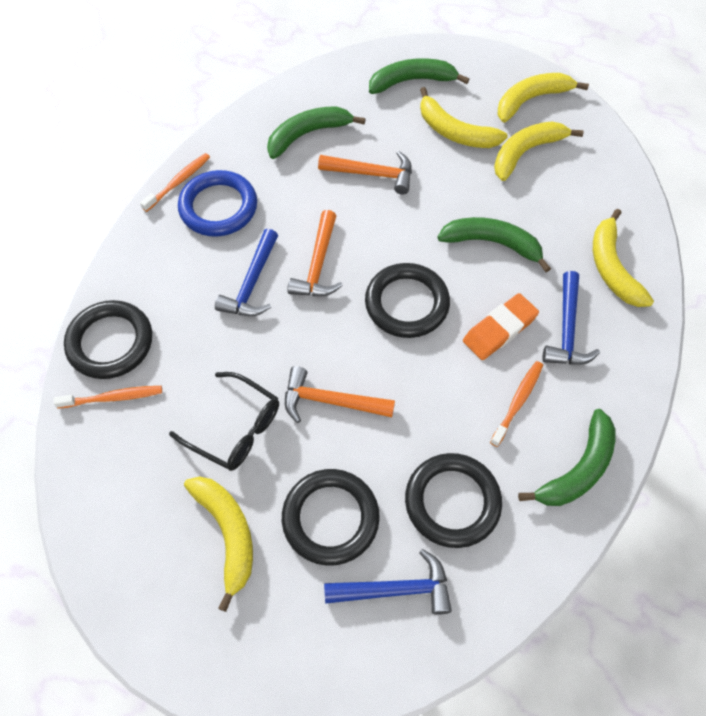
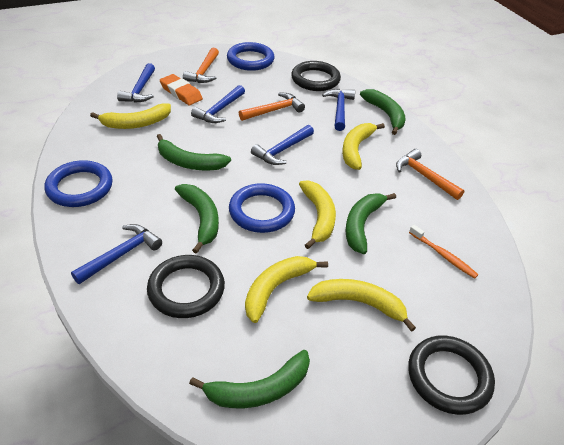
black glasses: [169,372,279,471] = 1 -> none = 0
black ring: [64,300,152,379] [282,469,380,566] [365,263,450,338] [405,453,502,548] = 4 -> [147,255,225,318] [291,61,341,91] [408,336,495,415] = 3
blue hammer: [215,229,278,316] [324,549,452,615] [542,271,600,365] = 3 -> [71,224,162,284] [117,63,155,103] [191,85,245,123] [251,125,314,165] [322,89,355,131] = 5
blue ring: [178,170,257,237] = 1 -> [44,160,113,207] [227,42,275,71] [229,183,295,233] = 3
green banana: [267,106,366,159] [369,58,469,94] [437,217,551,272] [518,409,616,506] = 4 -> [157,134,231,170] [175,184,219,254] [189,350,310,408] [345,193,396,254] [360,89,406,135] = 5
orange toothbrush: [54,386,162,409] [140,153,210,212] [490,361,543,447] = 3 -> [409,225,479,279] = 1

